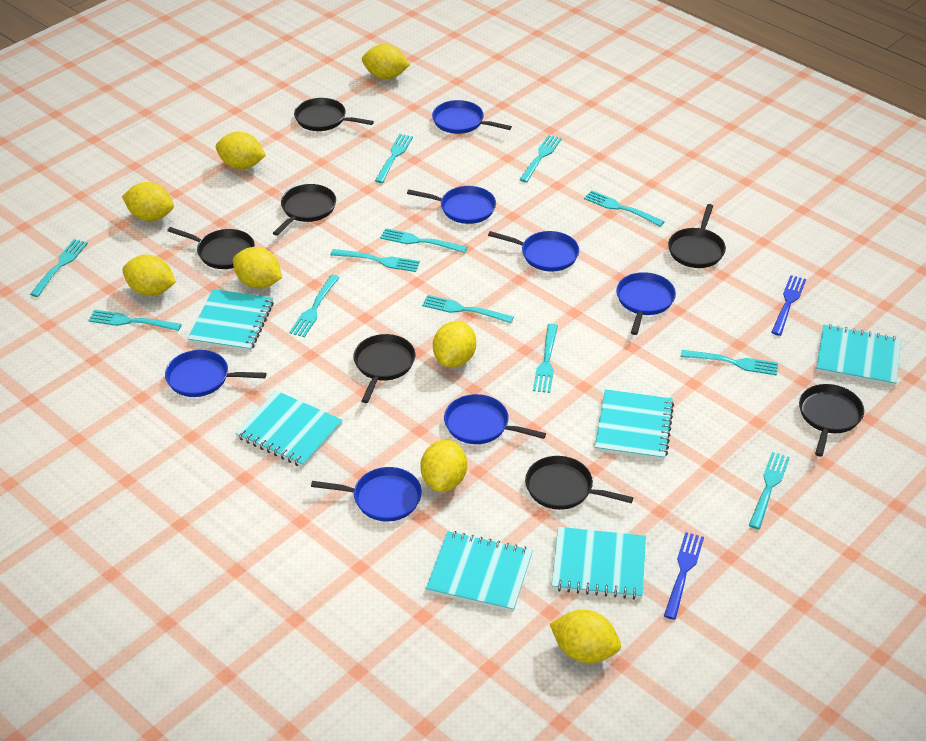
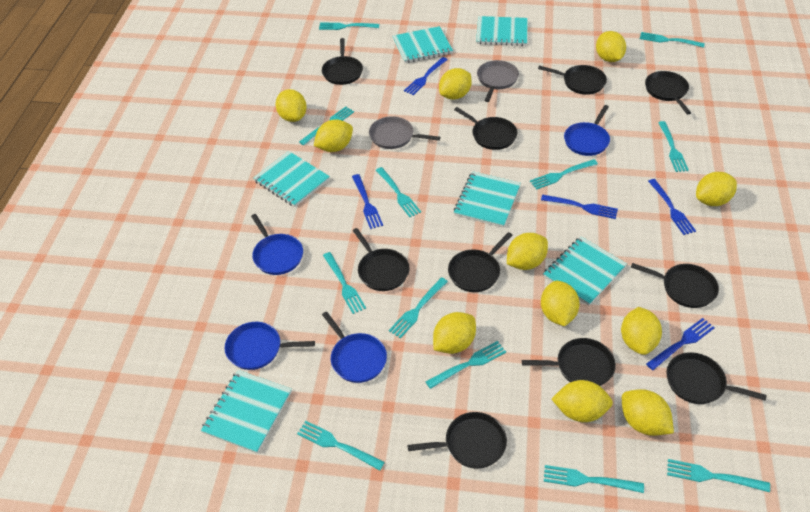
black pan: [167,227,255,269] [273,184,336,236] [294,98,374,131] [354,334,415,403] [525,456,633,510] [668,204,726,268] [799,384,864,457] = 7 -> [322,38,363,85] [353,228,410,291] [407,412,507,469] [448,232,512,292] [454,107,517,150] [522,338,616,386] [538,65,607,95] [631,263,719,308] [645,71,691,115] [667,352,767,404] = 10
blue fork: [664,532,704,620] [771,275,806,336] = 2 -> [352,174,383,229] [404,57,448,95] [541,195,618,219] [646,318,715,370] [648,179,696,235] = 5
blue pan: [165,350,266,397] [311,467,422,522] [407,186,496,224] [432,100,512,134] [444,394,546,444] [488,231,579,272] [616,272,676,335] = 7 -> [225,322,315,370] [251,214,303,275] [322,312,387,383] [564,105,610,156] = 4
grey pan: none = 0 -> [369,116,440,149] [477,60,519,102] = 2
yellow lemon: [122,182,174,221] [122,255,176,296] [216,132,266,169] [233,247,282,288] [362,44,410,79] [421,440,467,492] [433,321,476,368] [550,610,621,663] = 8 -> [276,89,307,122] [314,119,353,152] [433,312,476,354] [439,68,472,100] [507,233,548,270] [541,281,580,326] [552,380,613,422] [596,31,626,62] [621,307,662,355] [622,389,674,436] [696,172,737,206] = 11

